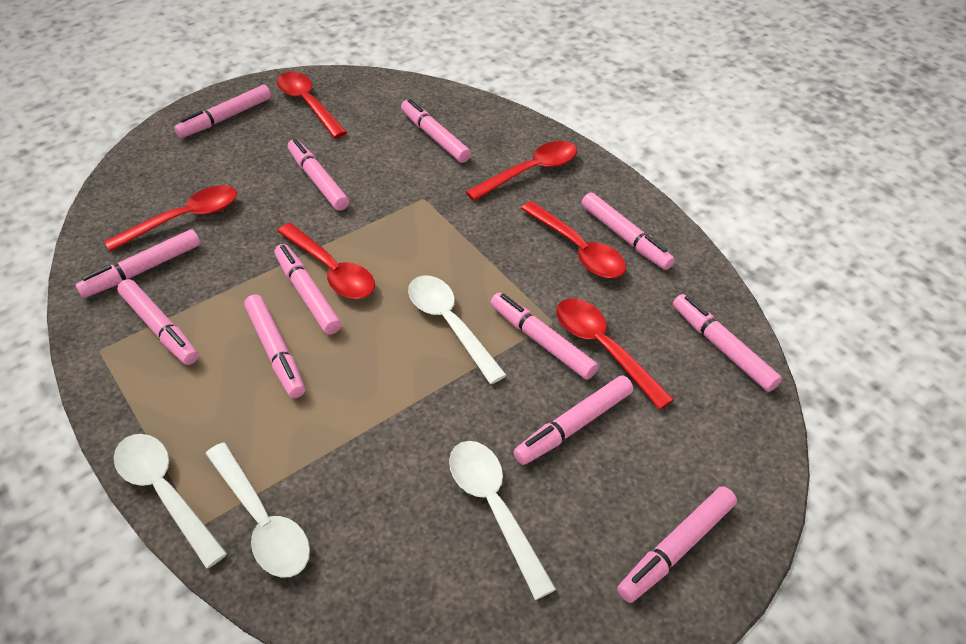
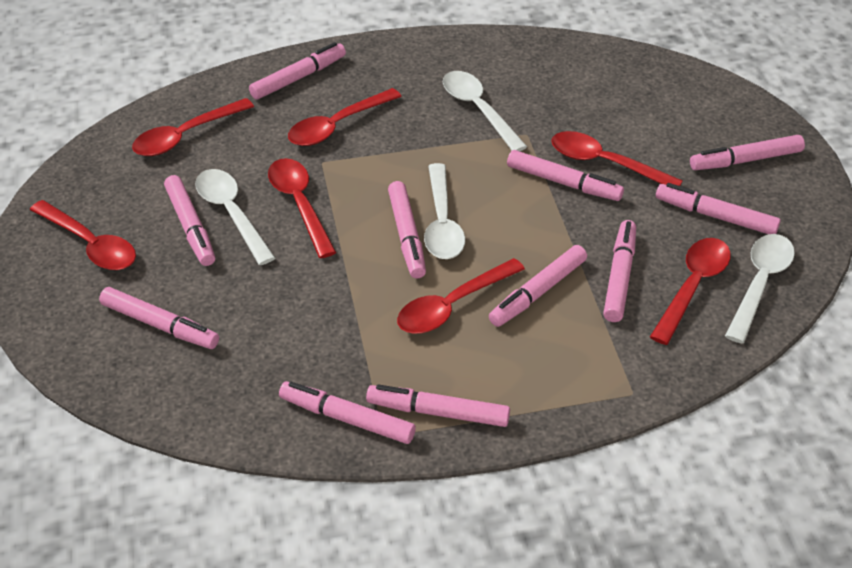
pink marker: [76,229,200,298] [117,279,199,365] [174,85,271,138] [244,294,305,398] [275,244,341,335] [288,139,349,211] [401,99,471,163] [490,293,598,380] [513,375,633,465] [581,192,675,270] [617,486,737,603] [673,294,782,392] = 12 -> [99,287,219,349] [164,175,215,266] [249,42,346,100] [279,381,416,444] [366,384,510,427] [388,181,426,278] [489,245,587,327] [507,150,624,201] [603,220,636,322] [656,183,781,234] [690,135,805,170] = 11
red spoon: [104,185,237,252] [277,72,347,138] [277,223,375,299] [466,141,577,201] [521,201,626,278] [556,299,674,410] = 6 -> [30,200,136,270] [132,98,254,156] [268,158,336,258] [288,88,402,146] [397,258,525,334] [551,131,683,186] [650,238,731,345] = 7

